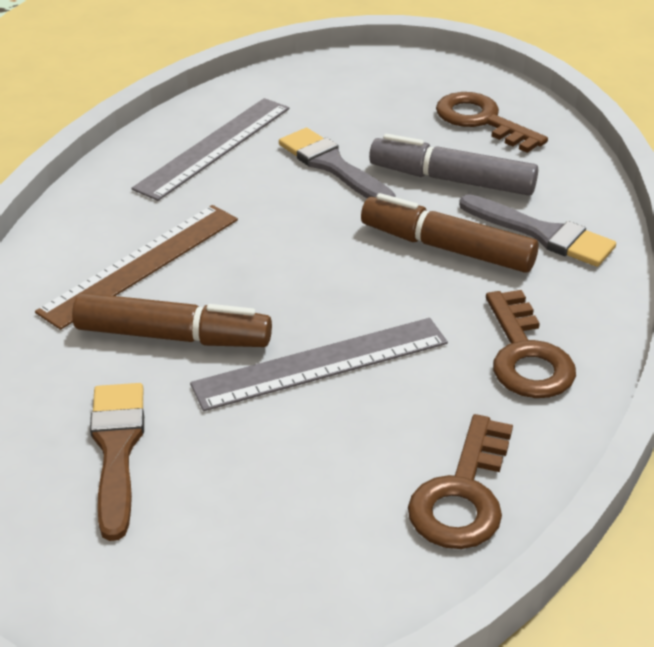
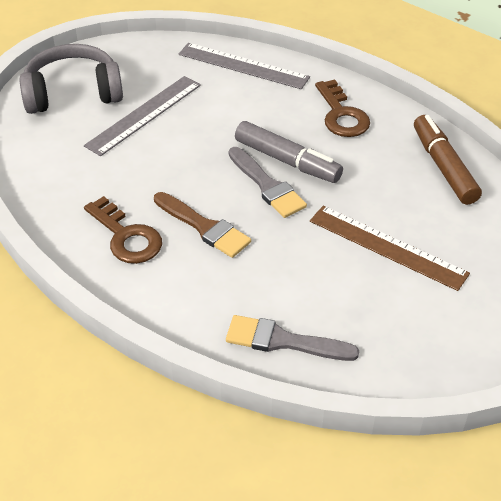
brown key: [408,414,513,549] [436,92,548,153] [486,290,576,398] = 3 -> [84,196,162,264] [315,79,370,137] = 2
brown marker: [72,293,272,347] [361,193,539,273] = 2 -> [414,115,482,205] = 1
grey headphones: none = 0 -> [19,44,123,114] = 1

